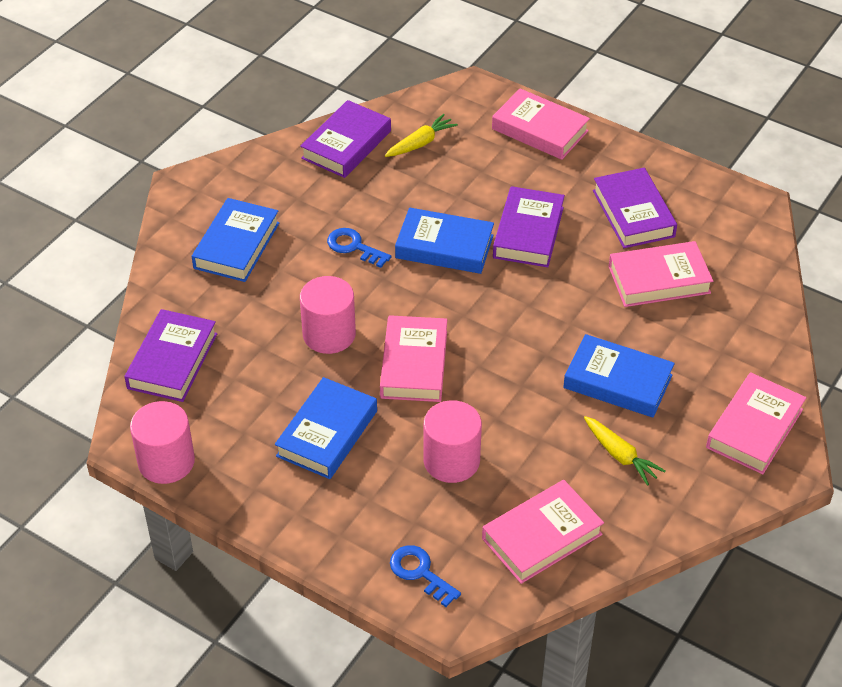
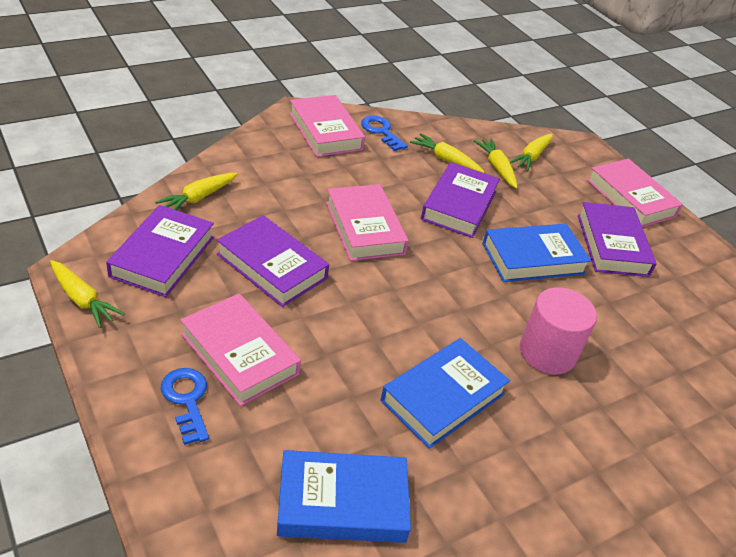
blue book: [192,198,279,282] [275,377,377,479] [395,208,494,274] [563,334,675,417] = 4 -> [277,450,411,543] [381,338,510,449] [482,224,591,282] = 3
pink book: [380,315,447,402] [482,480,604,584] [492,88,590,160] [609,241,713,307] [706,372,806,474] = 5 -> [180,293,301,406] [289,95,365,157] [326,184,409,261] [587,159,683,227] = 4
pink cylinder: [130,401,195,484] [300,276,356,354] [424,400,482,483] = 3 -> [520,287,597,374] = 1
yellow carrot: [385,114,458,157] [584,416,666,486] = 2 -> [50,260,125,328] [155,173,238,210] [410,133,485,173] [474,139,518,189] [510,134,553,171] = 5

